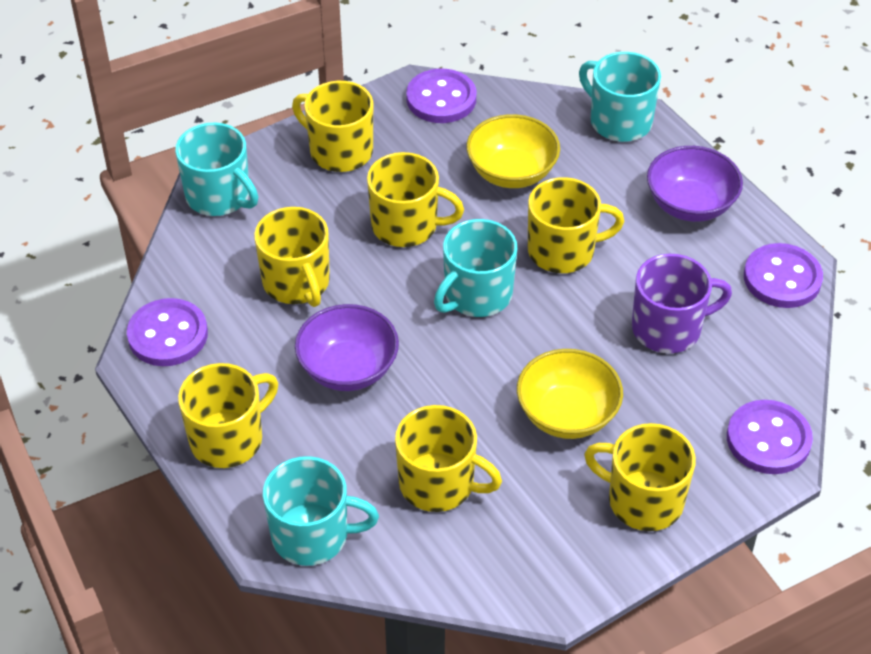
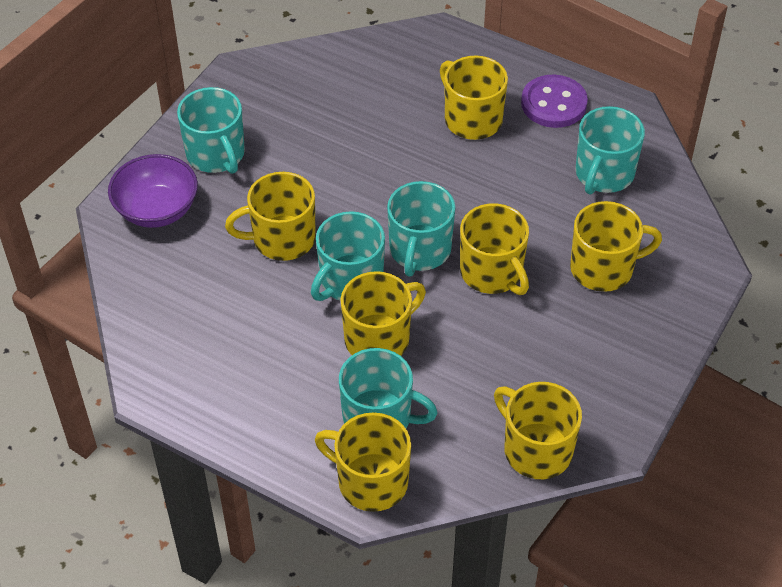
purple bowl: [295,304,399,391] [647,146,743,222] = 2 -> [108,154,198,228] = 1
purple button: [127,298,208,366] [406,69,476,123] [727,400,813,474] [744,243,823,308] = 4 -> [521,75,588,128] = 1
purple mug: [632,254,732,353] = 1 -> none = 0
turquoise mug: [175,123,259,216] [263,456,379,566] [434,219,517,317] [579,52,661,142] = 4 -> [177,87,245,174] [311,211,385,301] [339,348,438,428] [387,181,456,277] [575,106,645,194] = 5
yellow bowl: [466,114,560,188] [517,349,623,439] = 2 -> none = 0

